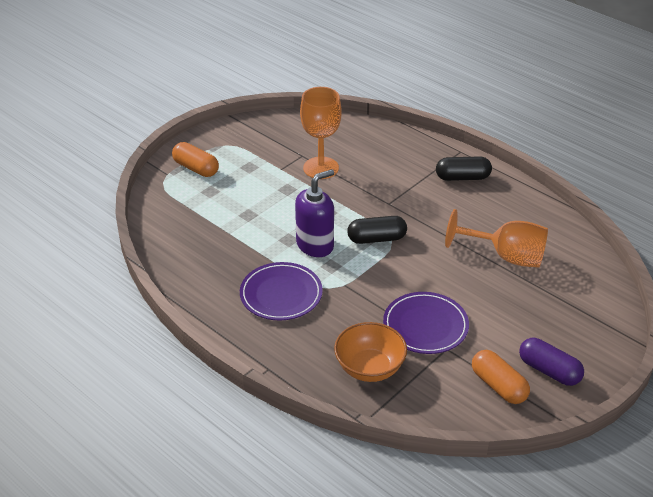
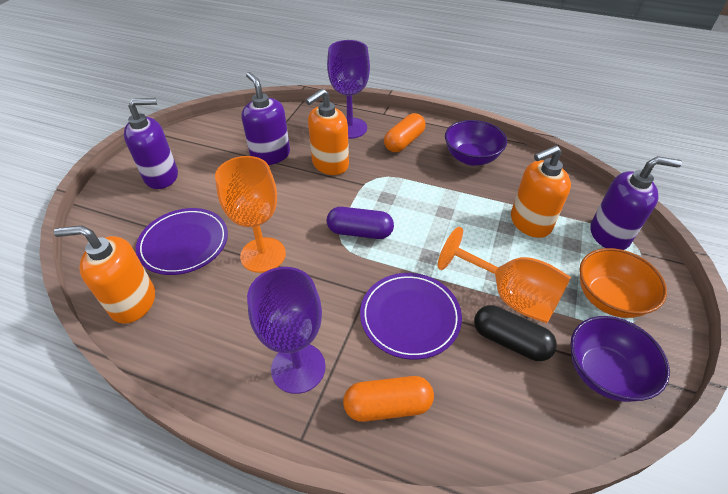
black capsule: [347,216,407,244] [436,156,492,181] = 2 -> [474,305,557,361] = 1
orange soap dispenser: none = 0 -> [54,225,155,324] [305,89,349,175] [511,145,571,238] = 3
purple bowl: none = 0 -> [445,120,507,166] [570,316,670,402] = 2
purple goblet: none = 0 -> [247,267,326,394] [327,40,370,139] = 2
purple soap dispenser: [295,169,334,257] = 1 -> [124,98,178,189] [242,72,290,165] [591,156,682,250] = 3

